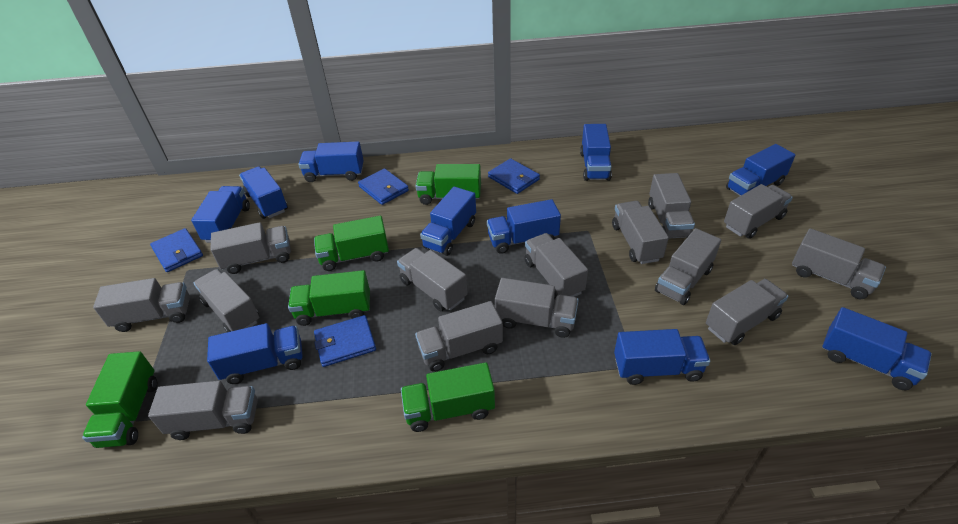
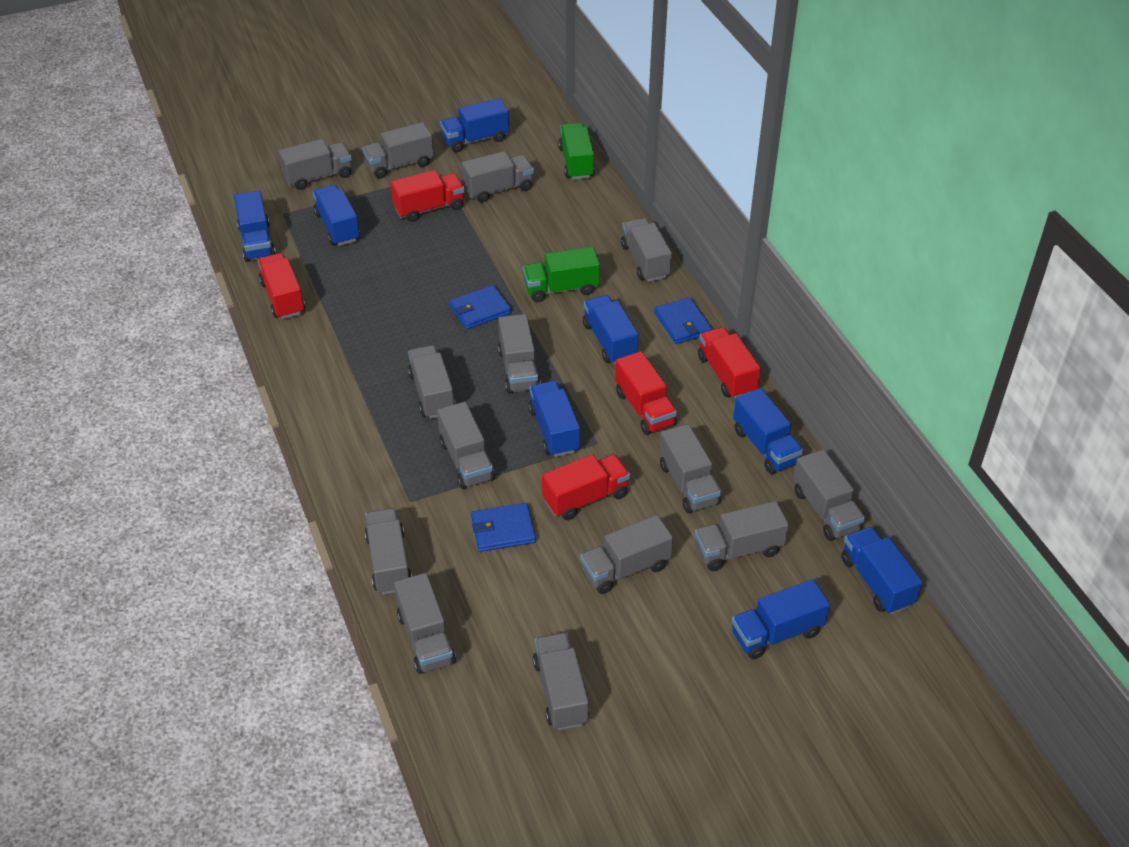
blue truck: [191,186,250,243] [207,323,303,384] [239,167,288,219] [298,142,364,182] [420,187,476,256] [487,199,561,254] [580,124,612,181] [614,329,710,385] [726,144,795,196] [822,307,932,390] = 10 -> [234,191,276,262] [313,185,360,246] [440,98,510,152] [528,381,580,457] [583,295,639,364] [732,579,830,659] [733,388,804,474] [841,527,923,614] = 8
blue wallet: [150,228,203,272] [314,315,376,367] [358,168,409,205] [488,158,540,194] = 4 -> [449,285,511,329] [471,503,536,552] [654,297,712,344] = 3
green truck: [82,351,157,448] [288,270,370,326] [314,216,389,271] [401,362,495,432] [415,164,481,205] = 5 -> [523,247,600,302] [558,123,595,180] = 2
red truck: none = 0 -> [258,253,305,319] [391,170,465,222] [542,454,630,520] [615,351,677,435] [698,327,761,399] = 5

